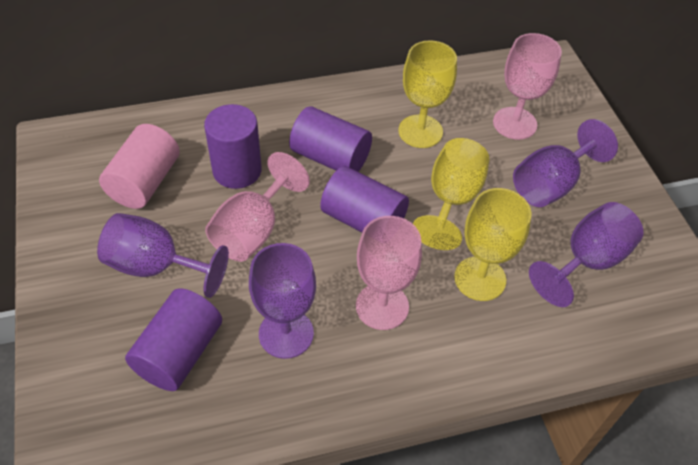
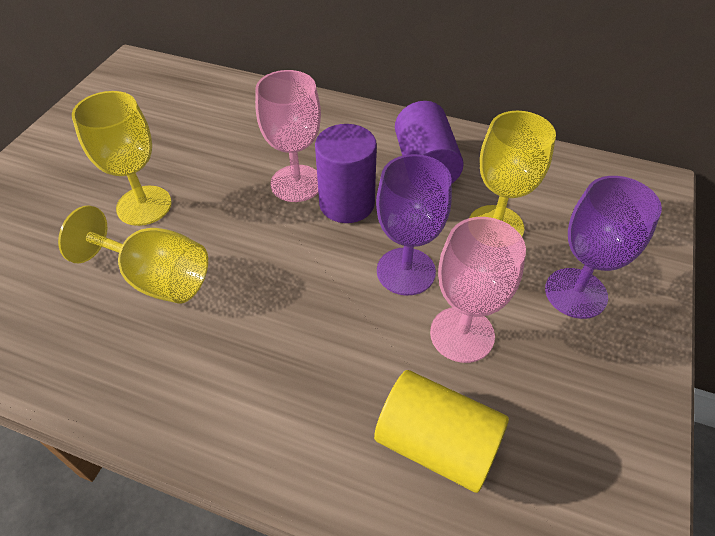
pink cylinder: [99,124,180,209] = 1 -> none = 0
pink goblet: [205,152,310,262] [356,216,422,330] [493,33,562,140] = 3 -> [255,70,321,202] [430,217,526,363] = 2
purple cylinder: [125,288,222,391] [204,104,262,189] [289,106,372,172] [320,166,409,232] = 4 -> [315,124,377,223] [395,101,464,183] = 2
purple goblet: [97,213,229,298] [249,243,316,359] [513,119,618,207] [529,202,644,307] = 4 -> [376,154,452,296] [545,176,662,319] = 2
yellow cylinder: none = 0 -> [374,370,509,493] = 1

